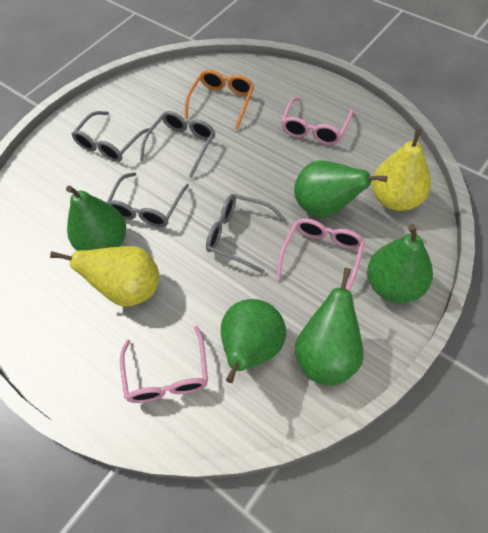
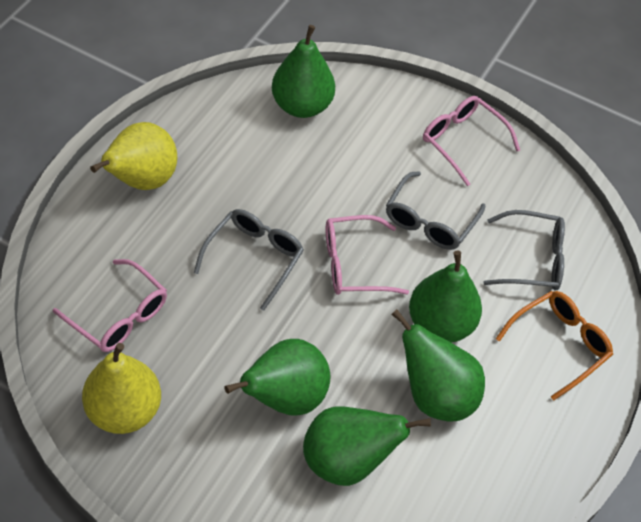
grey glasses: [71,111,150,162] [107,172,189,227] [140,111,215,178] [206,194,287,273] = 4 -> [194,209,304,311] [386,171,485,250] [483,210,565,290] = 3

